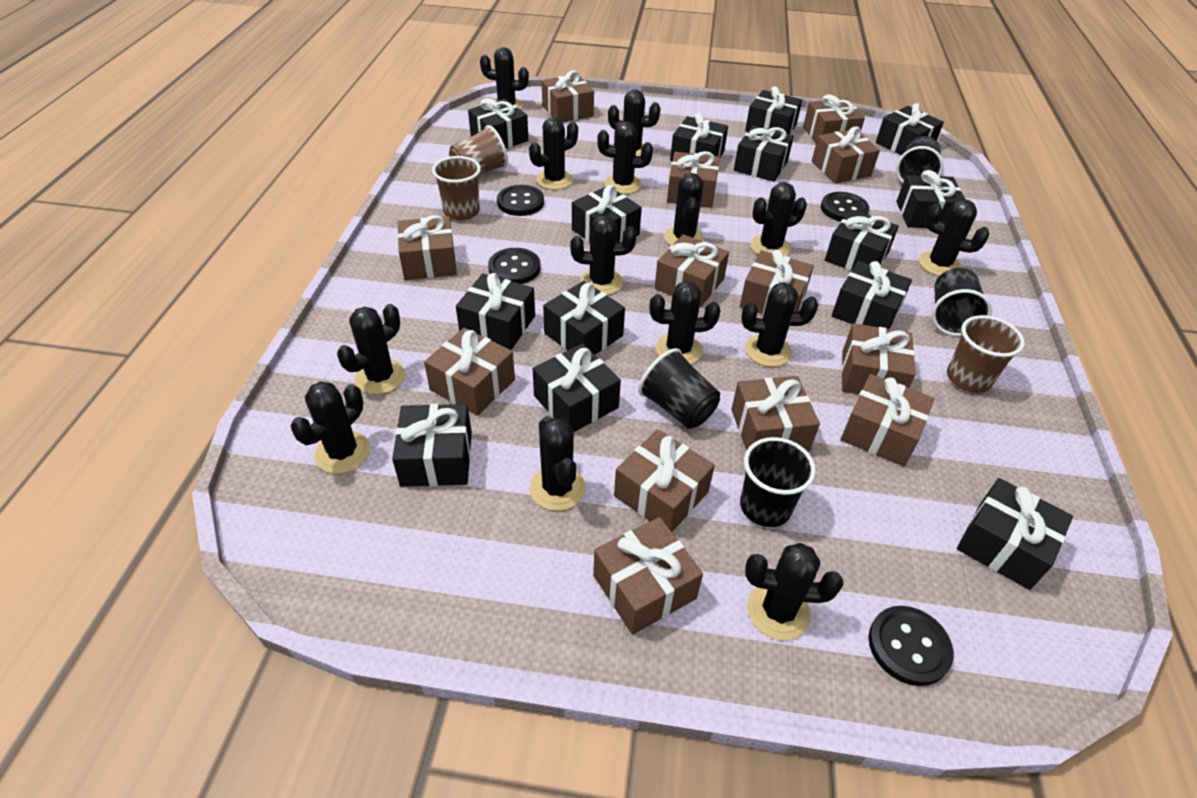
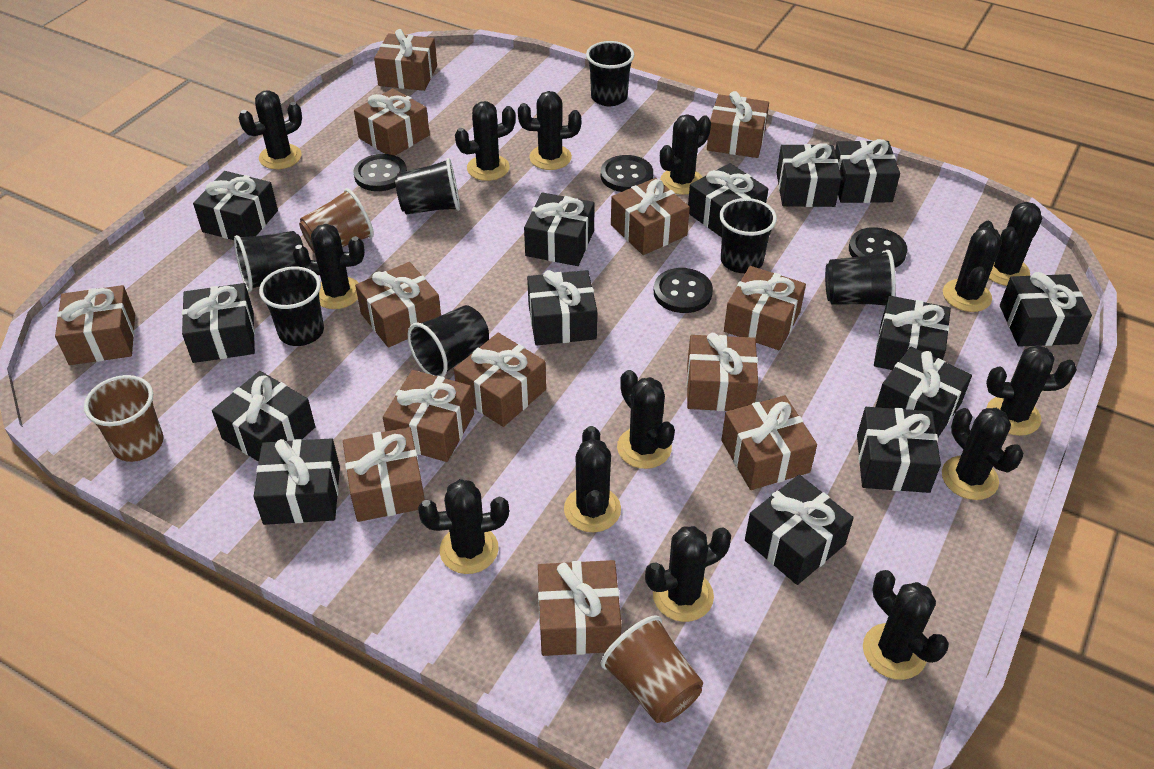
black cup: [638,348,720,429] [740,437,816,527] [896,136,944,183] [932,268,992,336] = 4 -> [234,231,303,292] [259,267,324,346] [395,158,460,214] [408,305,489,377] [586,41,634,106] [720,198,777,273] [825,250,896,305] = 7

